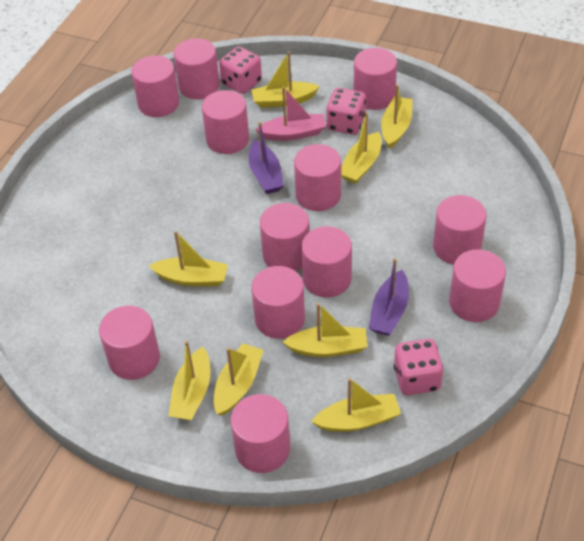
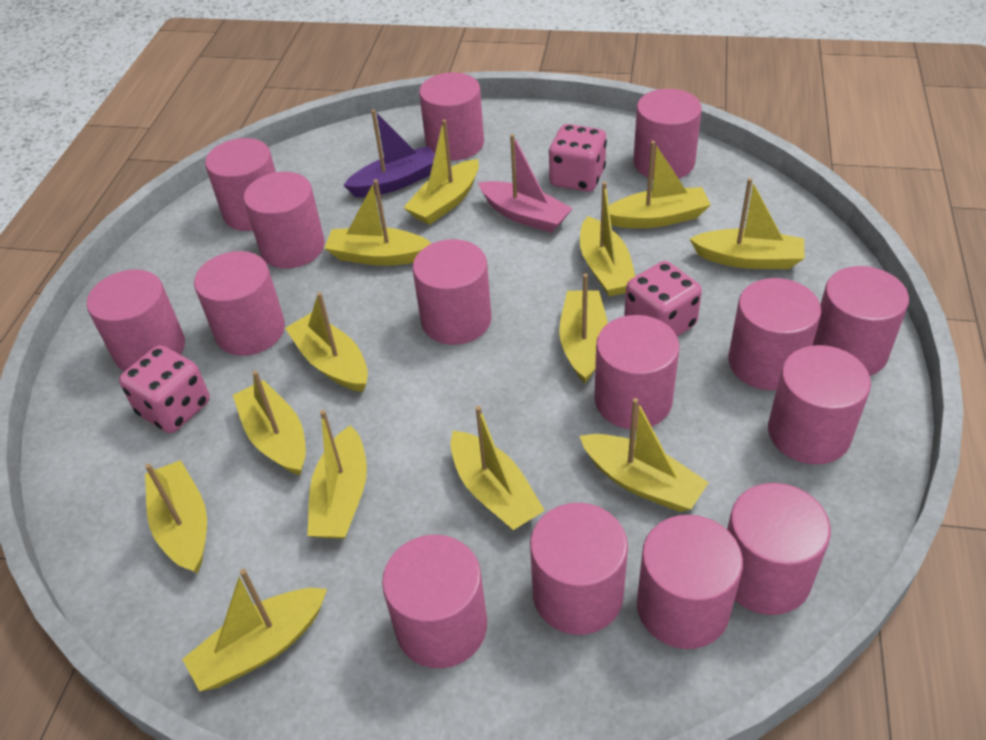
pink cylinder: [99,306,160,380] [131,55,179,117] [174,39,220,100] [202,90,249,154] [230,394,290,473] [251,266,305,339] [260,203,310,271] [294,144,341,211] [301,226,352,298] [354,48,397,110] [433,195,487,265] [449,249,506,322] = 12 -> [86,269,185,371] [194,251,285,356] [205,138,276,231] [244,172,325,268] [382,535,487,668] [412,239,491,345] [419,72,484,161] [530,503,628,635] [594,315,680,429] [633,89,702,179] [637,515,743,649] [727,483,831,615] [728,278,821,390] [768,345,871,465] [812,266,909,376] = 15
purple boat: [249,122,284,194] [369,258,409,336] = 2 -> [343,109,435,197] = 1
yellow boat: [149,231,228,286] [168,341,210,420] [214,343,264,416] [252,51,320,108] [283,303,367,357] [311,378,401,432] [341,112,382,184] [381,84,413,149] = 8 -> [145,460,207,573] [182,569,327,691] [233,370,306,475] [285,292,368,392] [307,410,367,539] [324,179,432,266] [403,119,479,225] [450,406,545,530] [559,274,608,384] [580,182,636,297] [580,398,709,512] [609,141,711,228] [689,178,805,269] = 13

